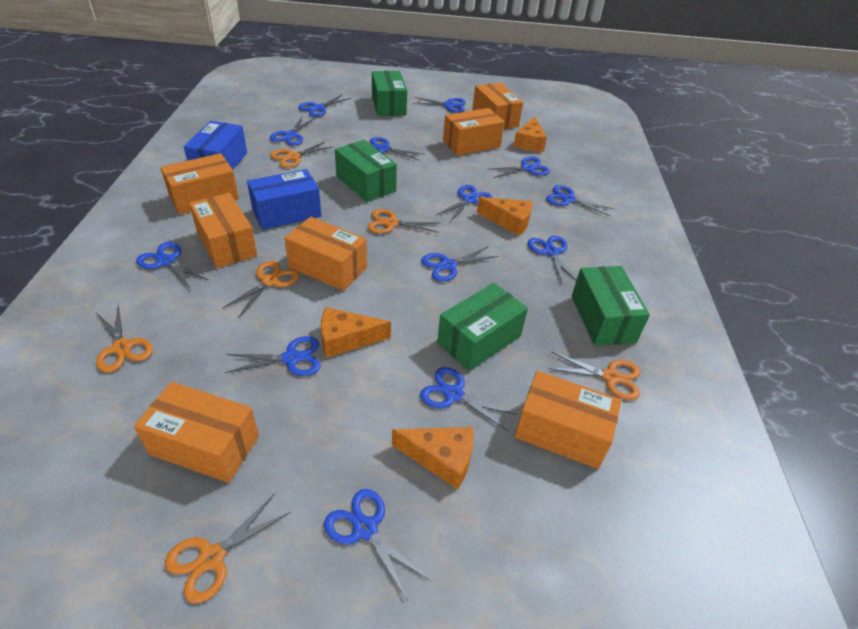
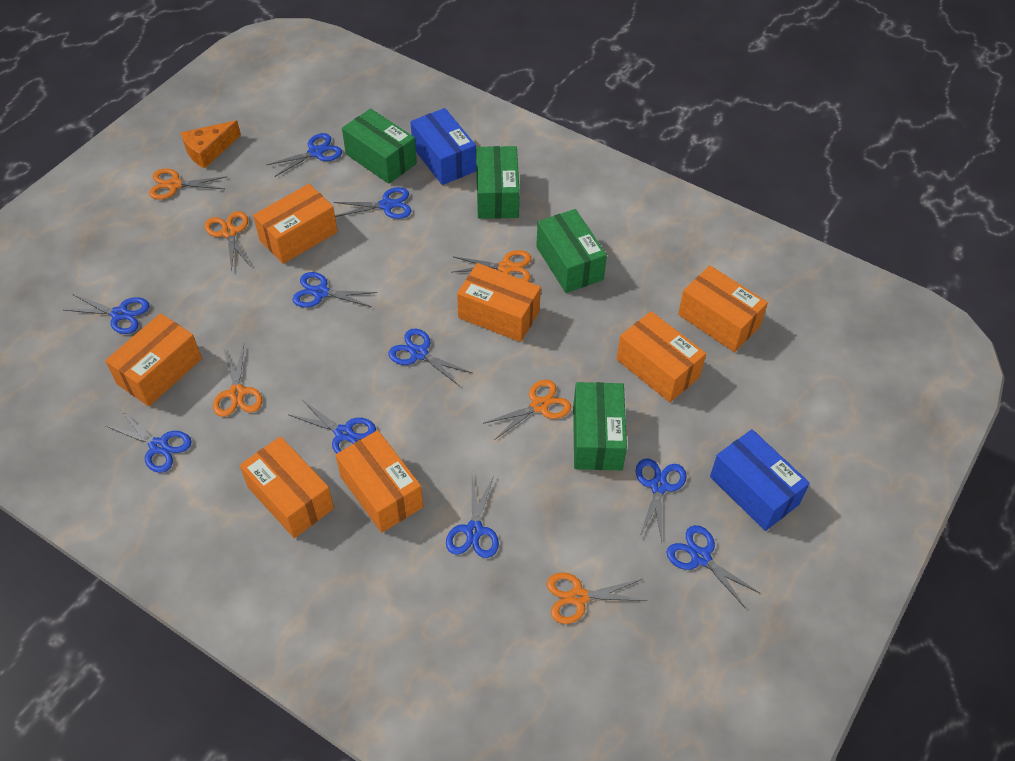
blue scissors: [136,242,208,289] [225,336,321,376] [270,117,315,146] [298,95,351,117] [324,489,430,600] [370,137,423,161] [412,97,466,113] [420,367,519,431] [421,247,498,282] [436,185,493,222] [490,157,550,178] [528,236,577,285] [546,185,615,216] = 13 -> [64,294,149,334] [106,411,192,473] [267,133,342,177] [289,399,376,454] [292,272,378,308] [334,187,412,219] [388,329,472,386] [446,476,499,558] [636,458,687,542] [666,525,760,609] = 10
orange cheese: [321,307,391,358] [392,427,474,489] [477,197,532,236] [513,116,547,152] = 4 -> [181,120,241,169] = 1

